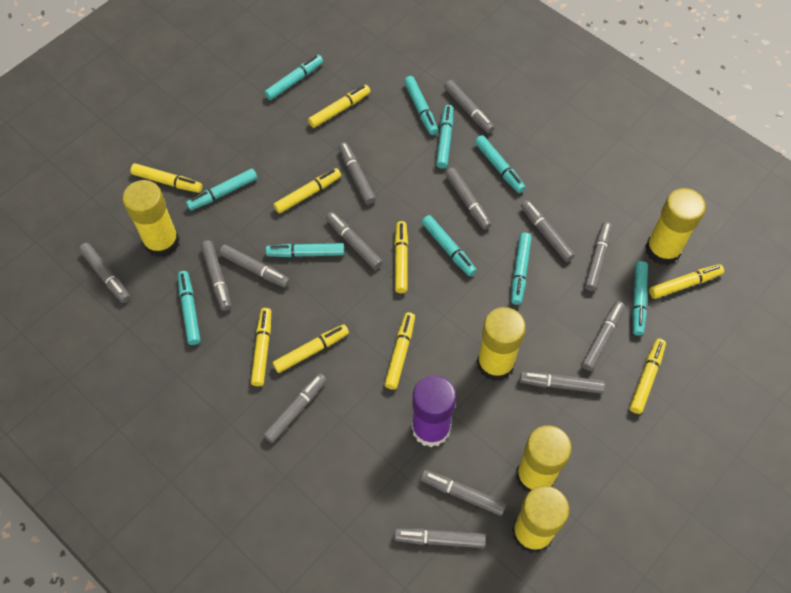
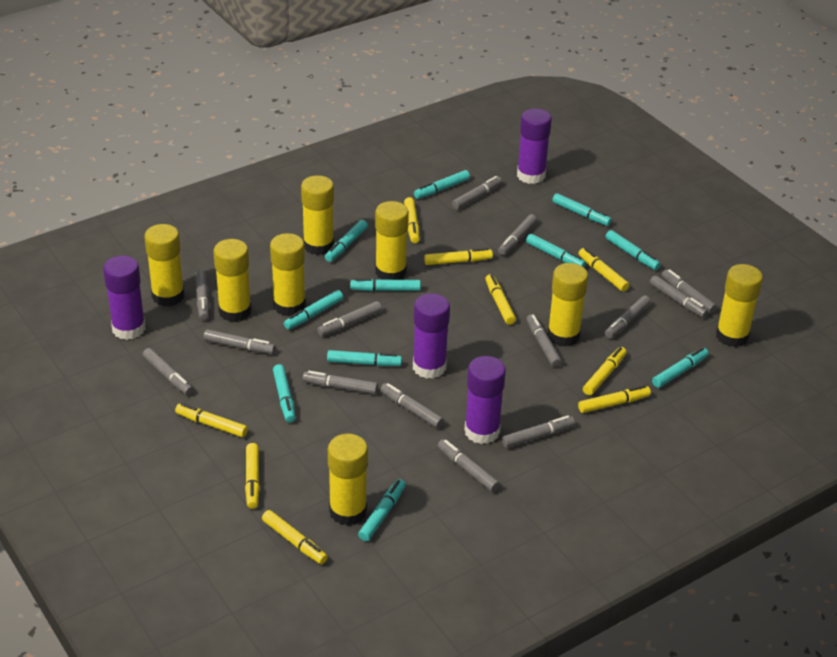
purple glue stick: [412,376,456,447] = 1 -> [103,256,146,340] [413,293,450,379] [464,356,506,444] [517,108,552,184] = 4
turquoise marker: [178,271,201,345] [186,168,257,210] [264,55,323,100] [266,243,344,257] [404,76,438,135] [422,215,477,276] [436,105,453,169] [475,135,526,193] [511,232,532,305] [632,261,648,336] = 10 -> [273,364,296,423] [284,290,343,329] [325,220,368,262] [327,350,402,366] [350,278,421,291] [358,479,406,541] [414,170,470,199] [526,234,586,267] [552,193,612,226] [605,230,661,270] [652,347,709,388] = 11
yellow glue stick: [123,180,180,257] [477,307,526,381] [512,486,569,553] [516,425,572,492] [645,188,706,265] = 5 -> [145,224,184,306] [213,239,252,322] [270,233,306,316] [301,175,334,255] [328,434,368,526] [375,201,409,280] [547,263,588,347] [716,264,763,347] = 8

